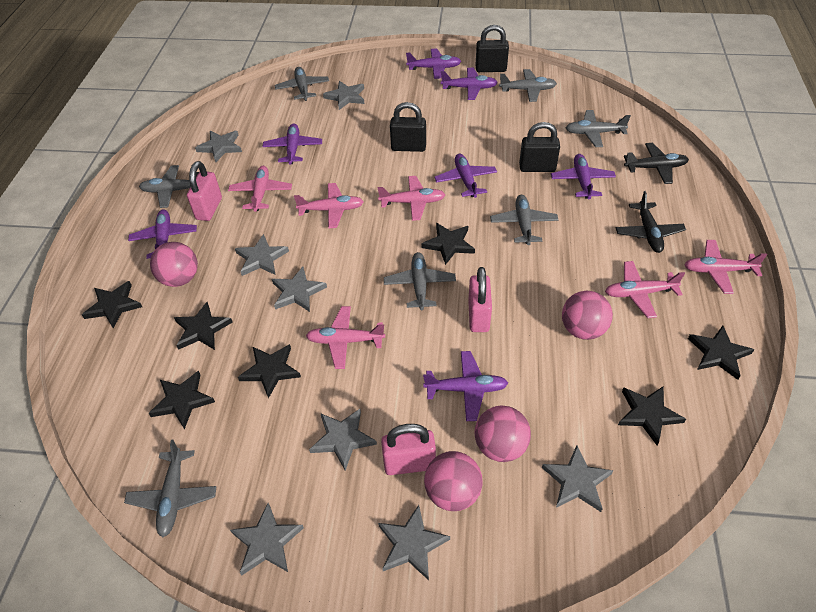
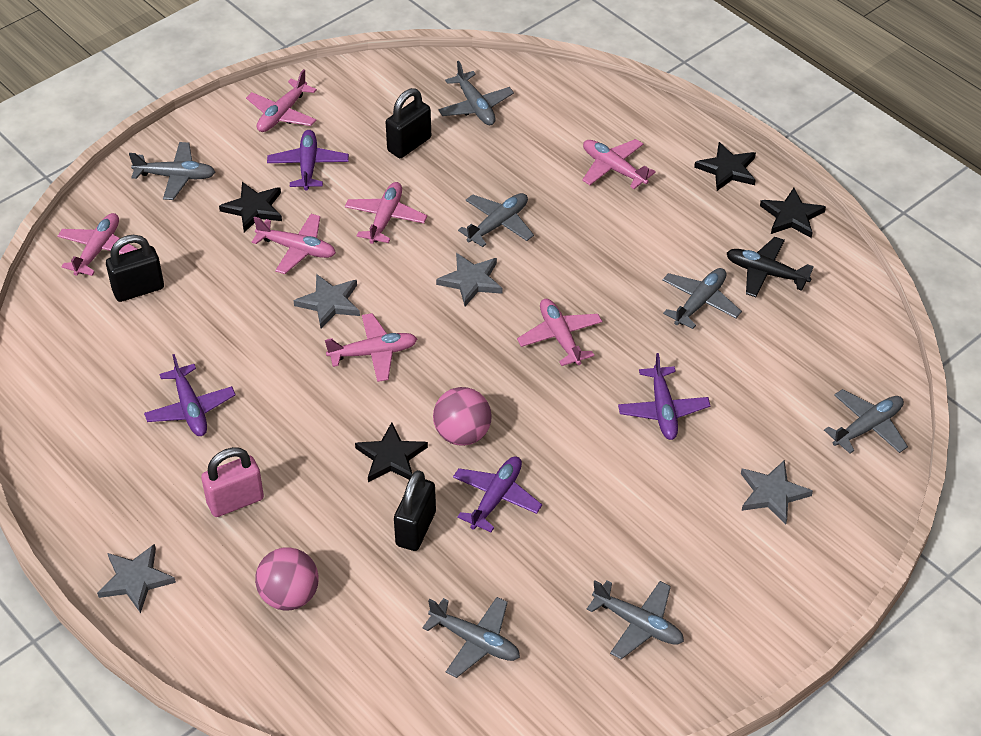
black plane: [616,191,686,253] [624,143,689,184] = 2 -> [727,237,814,297] = 1
black star: [82,281,142,329] [148,371,215,430] [174,302,233,350] [238,344,301,398] [422,223,475,265] [618,386,686,445] [688,326,754,380] = 7 -> [219,182,282,232] [355,422,428,482] [694,142,756,191] [760,188,826,238] = 4
grey star: [195,131,242,162] [230,503,304,575] [235,234,289,276] [272,267,327,312] [309,409,377,471] [323,81,364,110] [378,505,450,580] [542,445,614,512] = 8 -> [97,544,176,613] [294,274,360,329] [436,253,503,306] [741,460,813,524] = 4
pink ball: [150,242,198,287] [424,451,483,511] [475,405,531,462] [562,291,613,340] = 4 -> [255,547,319,611] [433,387,492,446] = 2
pink padlock: [187,161,222,221] [381,424,436,475] [468,267,492,332] = 3 -> [201,447,264,517] = 1
pink plane: [228,166,292,212] [294,183,364,228] [306,306,385,369] [377,176,445,221] [605,261,685,318] [684,240,767,294] = 6 -> [57,213,137,276] [246,69,317,132] [252,214,336,274] [325,313,417,382] [345,182,427,244] [517,299,603,366] [582,139,656,189] = 7
purple plane: [128,209,197,259] [262,123,322,165] [406,48,461,79] [423,351,508,421] [434,154,497,198] [441,68,498,100] [551,154,616,199] = 7 -> [144,354,236,436] [267,130,349,190] [453,457,542,532] [618,353,710,440] = 4

